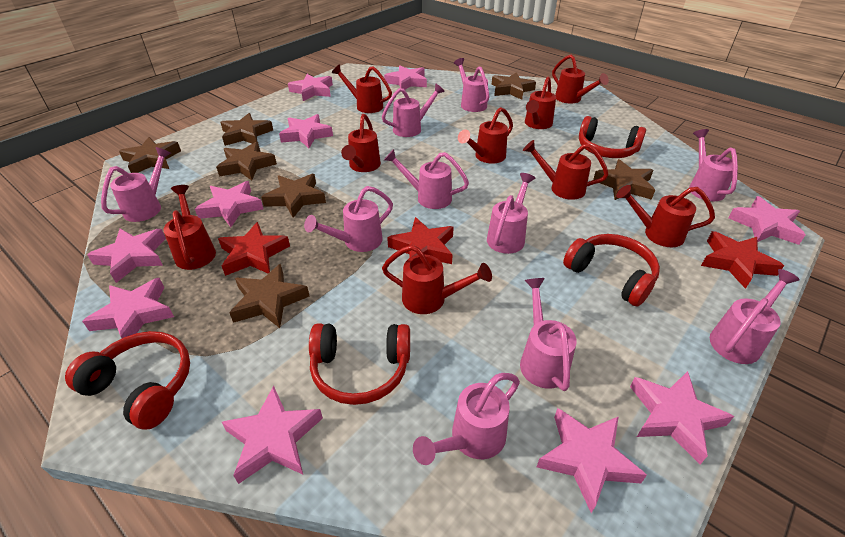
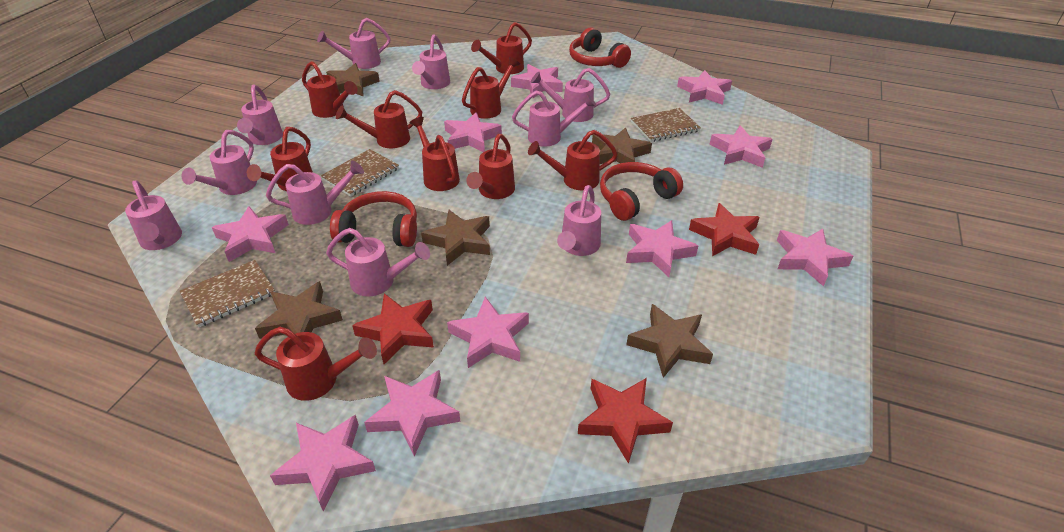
brown notebook: none = 0 -> [179,260,275,327] [321,149,399,197] [631,108,701,142] = 3
brown star: [119,137,181,173] [216,142,277,180] [220,113,273,146] [229,264,310,328] [261,174,326,218] [492,72,536,100] [593,159,655,200] = 7 -> [255,281,343,339] [326,63,380,97] [421,210,490,266] [592,127,652,164] [626,304,713,378] = 5
red headphones: [65,331,190,430] [309,323,410,405] [563,234,660,306] [579,116,646,158] = 4 -> [330,191,417,247] [569,27,631,68] [600,162,683,221] = 3

